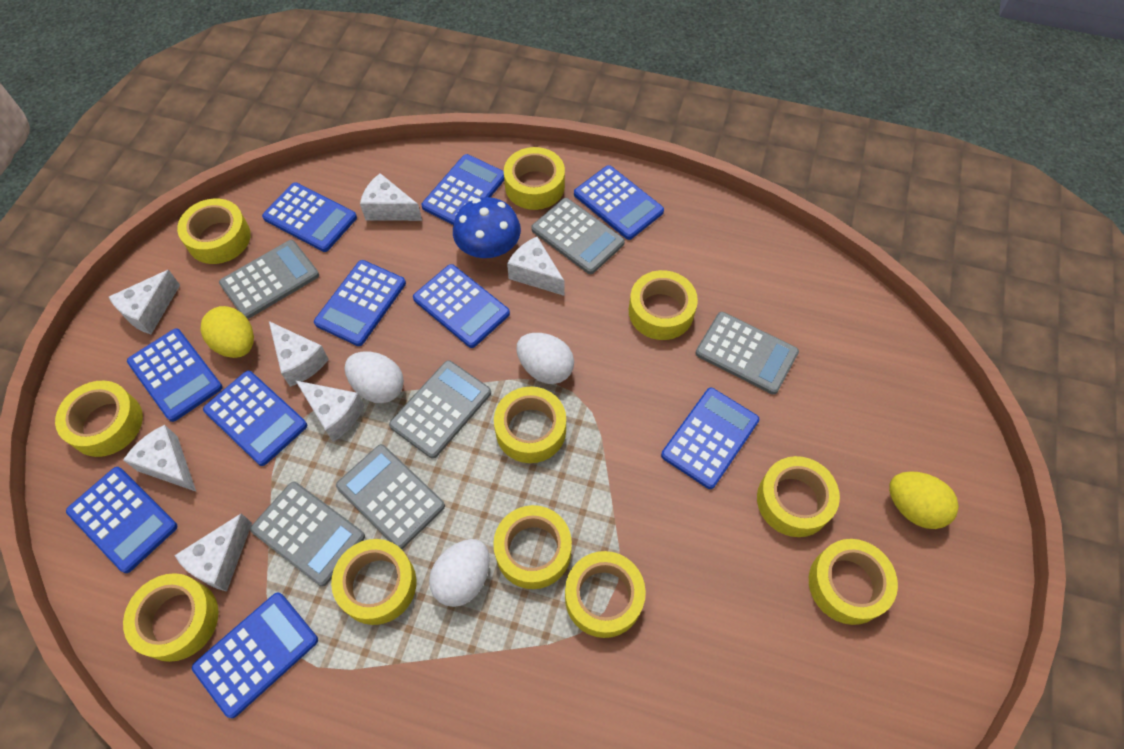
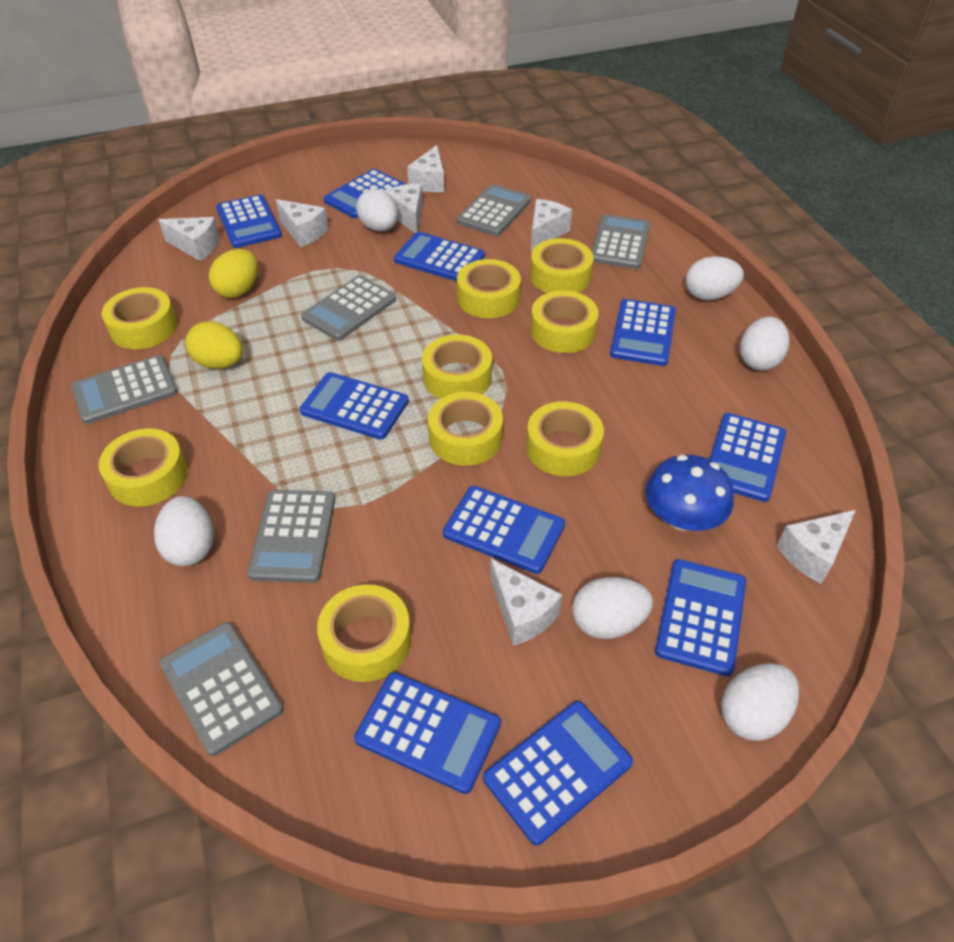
white egg: [345,352,404,403] [429,539,490,607] [516,333,574,384] = 3 -> [154,496,214,566] [356,189,398,232] [572,577,653,639] [685,256,744,300] [721,663,799,741] [740,317,789,370] = 6
yellow tape: [55,381,143,457] [123,573,219,662] [177,199,251,264] [331,539,416,625] [493,505,572,589] [494,386,566,463] [504,147,565,210] [565,551,646,638] [629,270,698,340] [757,456,840,537] [809,539,898,625] = 11 -> [99,428,187,507] [102,287,177,349] [317,584,411,682] [422,335,492,399] [428,392,503,466] [457,259,521,318] [526,401,604,476] [530,238,594,293] [531,291,599,353] = 9

